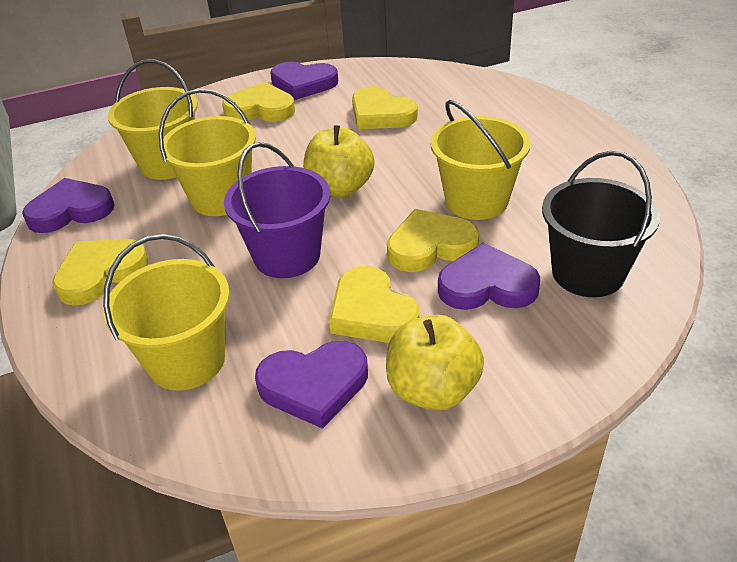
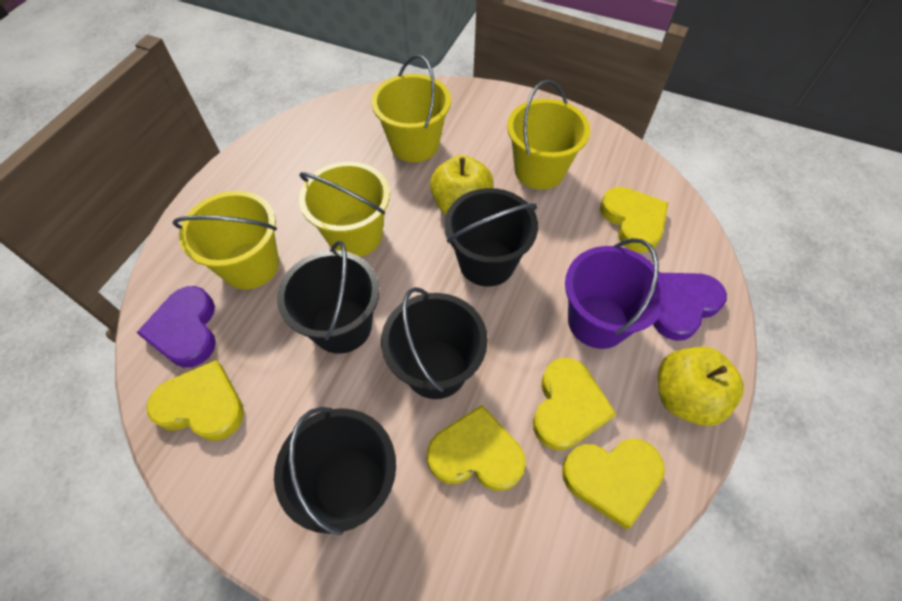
black bucket: [542,151,660,297] = 1 -> [274,407,396,535] [277,241,380,354] [381,287,488,399] [444,188,538,287] = 4
purple heart: [22,178,115,233] [255,341,368,429] [270,62,338,100] [438,243,540,310] = 4 -> [136,286,216,367] [653,273,727,341] = 2

